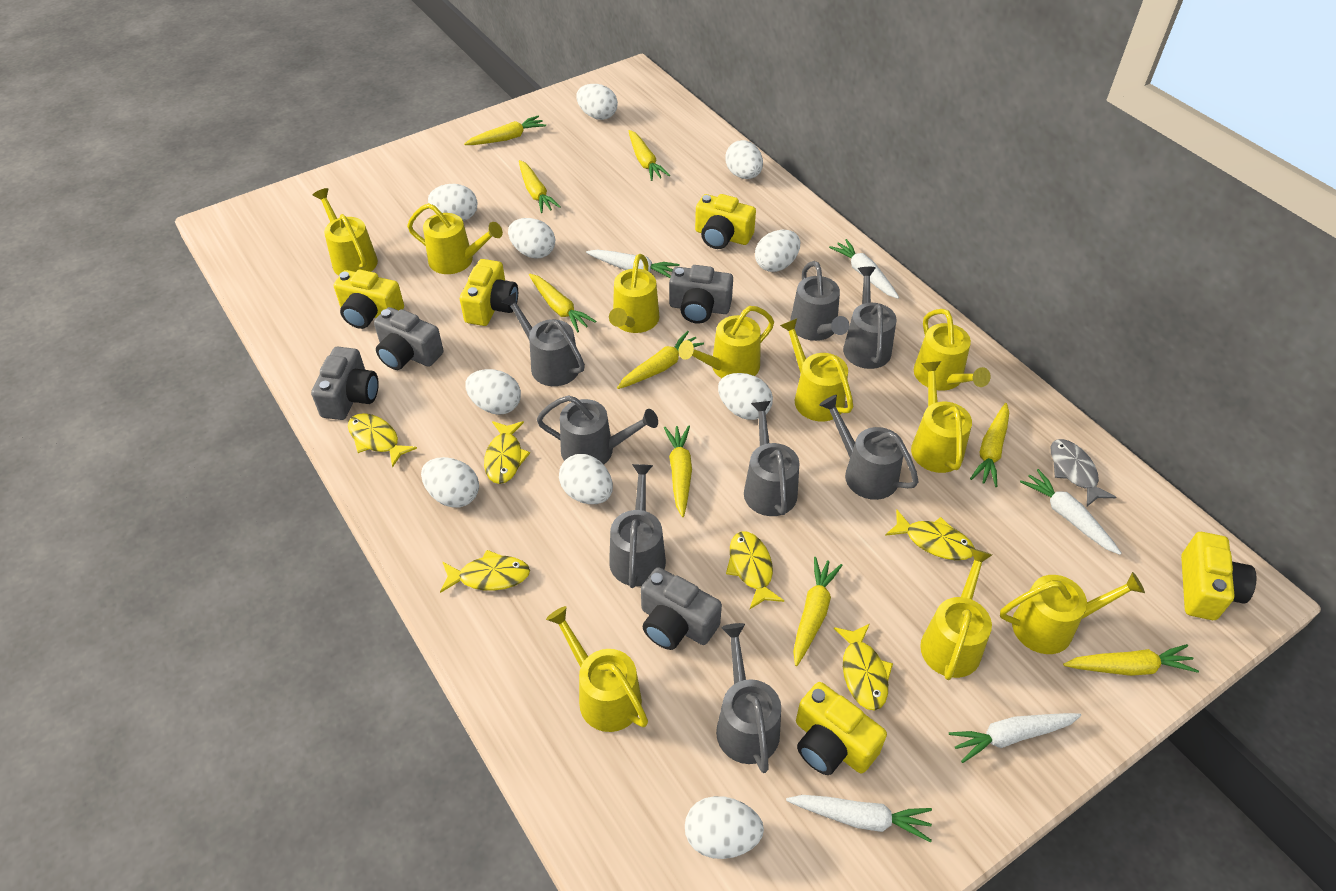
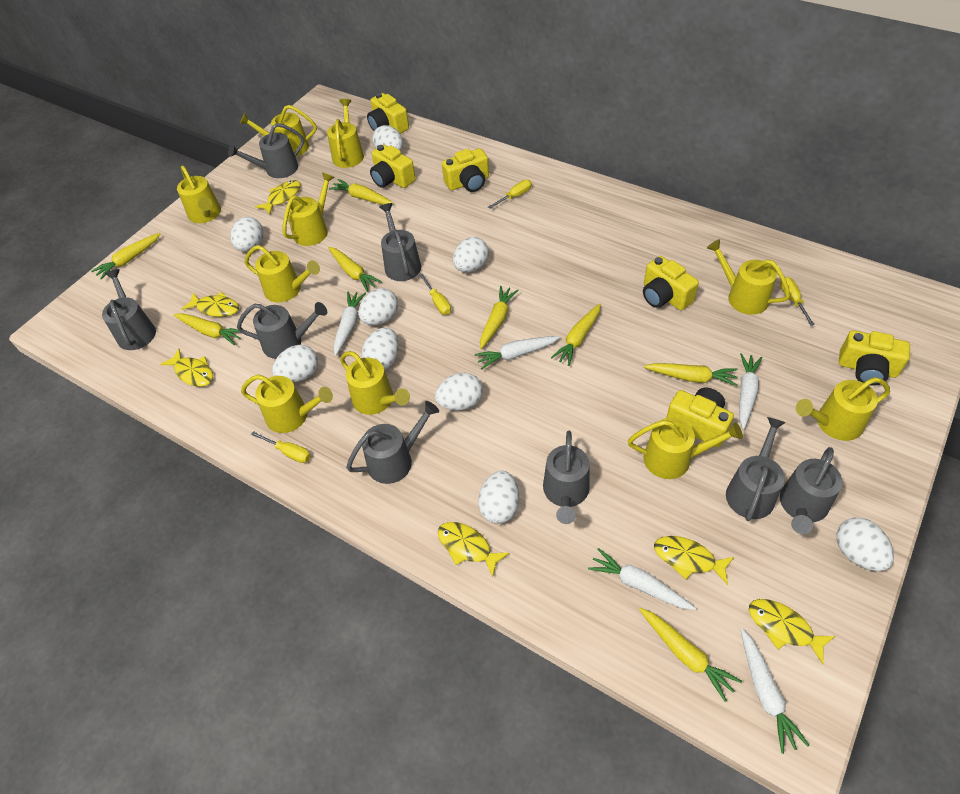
grey camera: [311,347,379,420] [374,307,444,370] [641,567,722,650] [669,265,733,323] = 4 -> none = 0
grey fish: [1051,439,1116,506] = 1 -> none = 0
white egg: [421,457,479,508] [428,184,477,221] [465,369,521,415] [508,218,555,259] [559,454,613,504] [576,84,618,120] [685,796,764,859] [718,373,773,420] [725,140,763,179] [755,230,800,272] = 10 -> [230,217,263,252] [272,345,318,382] [358,288,398,325] [362,327,399,369] [372,125,403,151] [435,373,483,411] [453,237,489,272] [478,471,519,524] [836,518,894,571] = 9
yellow camera: [334,270,404,329] [460,259,518,326] [695,194,756,249] [796,682,887,775] [1181,532,1257,620] = 5 -> [367,93,409,134] [370,144,416,188] [442,148,489,192] [643,256,699,310] [666,388,734,447] [839,330,910,386] = 6
yellow carrot: [464,116,546,145] [519,160,561,213] [529,274,596,333] [617,331,704,389] [629,130,670,181] [664,425,692,517] [793,557,843,666] [970,403,1009,487] [1063,644,1199,676] = 9 -> [91,233,161,280] [174,313,240,345] [328,247,382,292] [329,179,394,205] [480,286,519,349] [551,303,601,366] [639,608,742,702] [644,363,738,386] = 8
yellow screwdriver: none = 0 -> [251,431,311,463] [419,274,451,315] [488,180,532,209] [780,277,815,325] = 4

